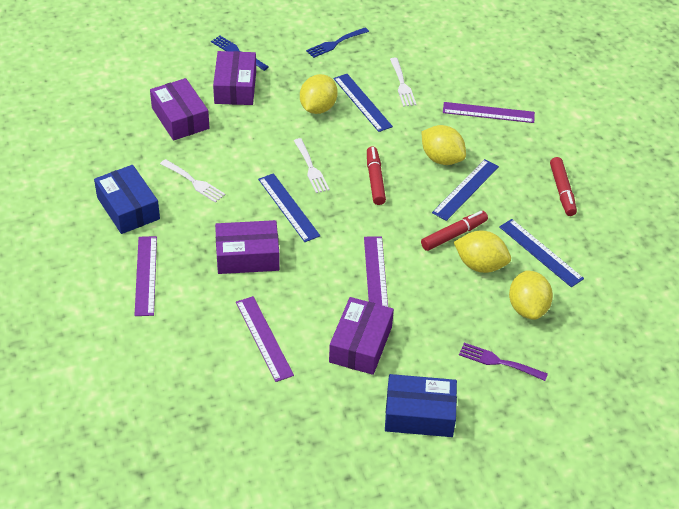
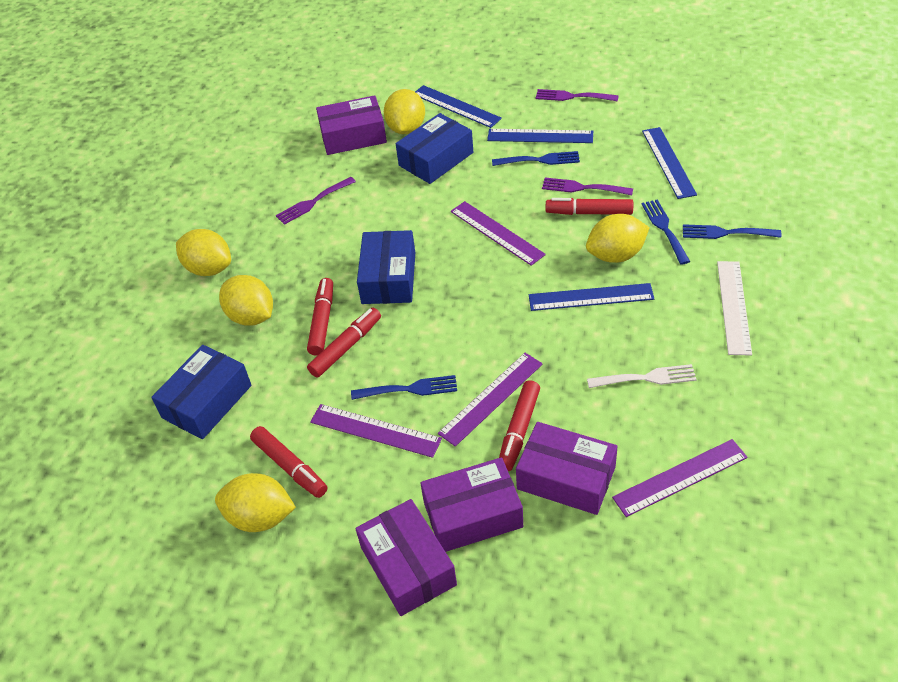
blue box: [94,165,160,234] [385,374,457,437] = 2 -> [151,345,251,439] [357,230,415,304] [396,113,473,184] = 3
blue fork: [211,36,269,71] [306,28,369,58] = 2 -> [351,375,457,400] [492,151,580,166] [641,200,690,265] [683,224,781,239] = 4
purple fork: [459,343,548,381] = 1 -> [276,177,356,225] [536,89,619,101] [542,178,633,195] = 3
red marker: [367,146,386,205] [421,211,488,251] [550,157,577,216] = 3 -> [250,426,327,498] [307,278,333,356] [307,308,381,378] [499,380,540,471] [546,198,633,215] = 5
white fork: [160,159,225,203] [294,138,330,193] [390,58,416,107] = 3 -> [587,364,697,388] = 1
white ruler: none = 0 -> [717,261,752,355] = 1
yellow lemon: [300,74,338,114] [422,125,466,165] [454,231,511,273] [509,270,553,320] = 4 -> [176,229,231,276] [215,473,296,532] [219,275,273,326] [384,89,425,134] [586,214,650,263] = 5

